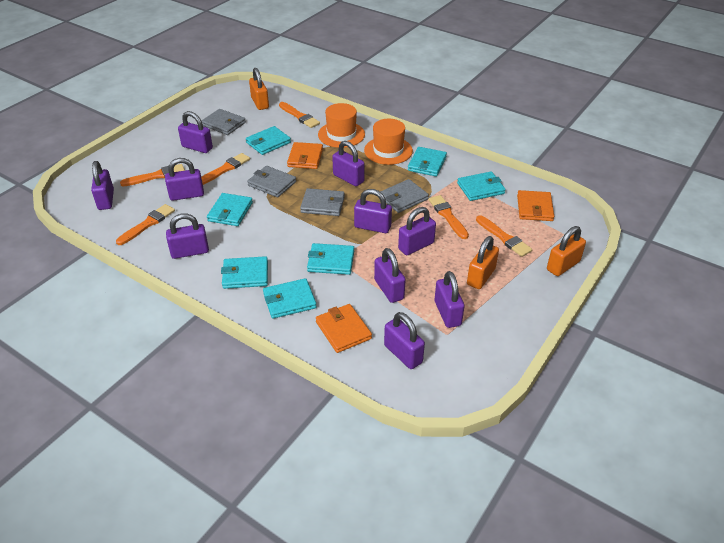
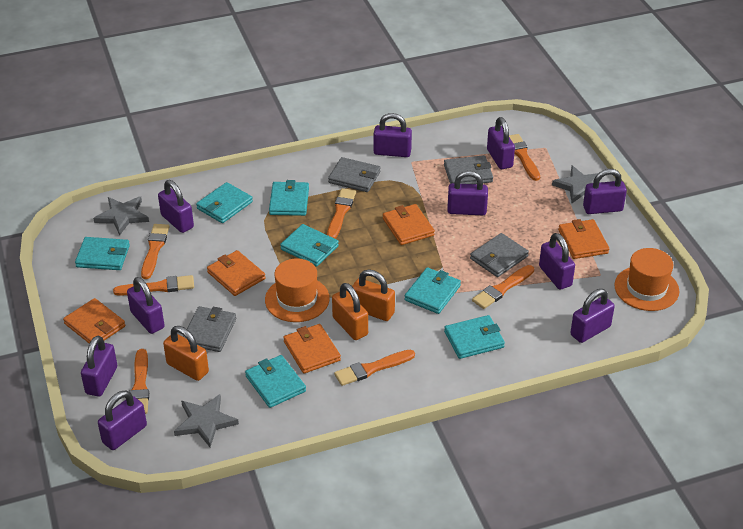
grey star: none = 0 -> [93,196,149,236] [174,394,239,447] [552,165,602,203] = 3
orange brush: [116,204,175,245] [120,164,185,186] [201,153,250,185] [279,102,320,128] [429,195,469,239] [476,215,532,257] = 6 -> [113,275,194,296] [129,349,149,414] [141,224,169,279] [327,188,356,239] [334,349,415,386] [472,265,534,309] [509,134,540,181] = 7
orange wallet: [287,142,323,169] [316,304,372,353] [517,190,554,221] = 3 -> [63,298,125,344] [207,250,265,296] [283,324,341,374] [383,204,435,245] [558,219,609,259] = 5

